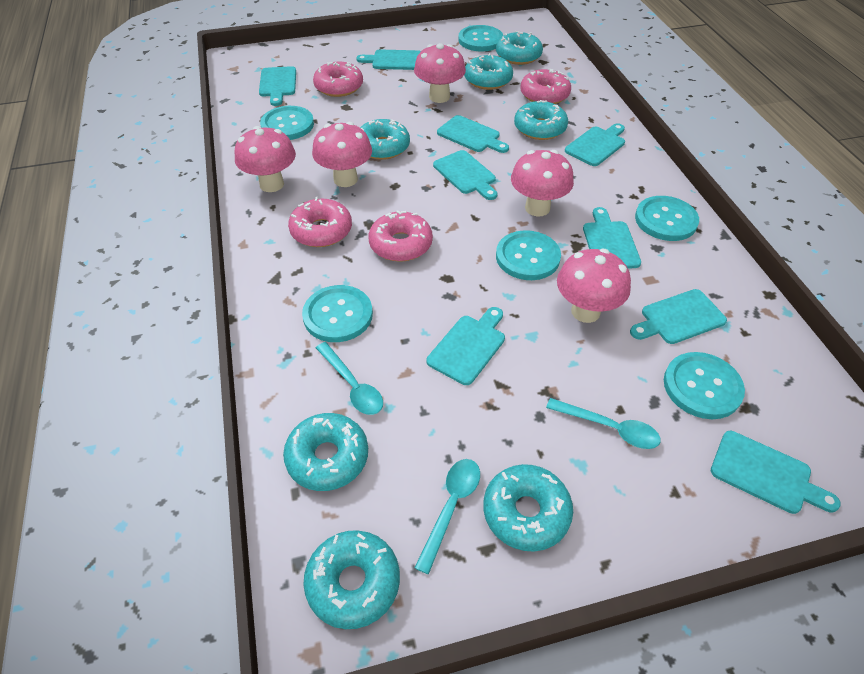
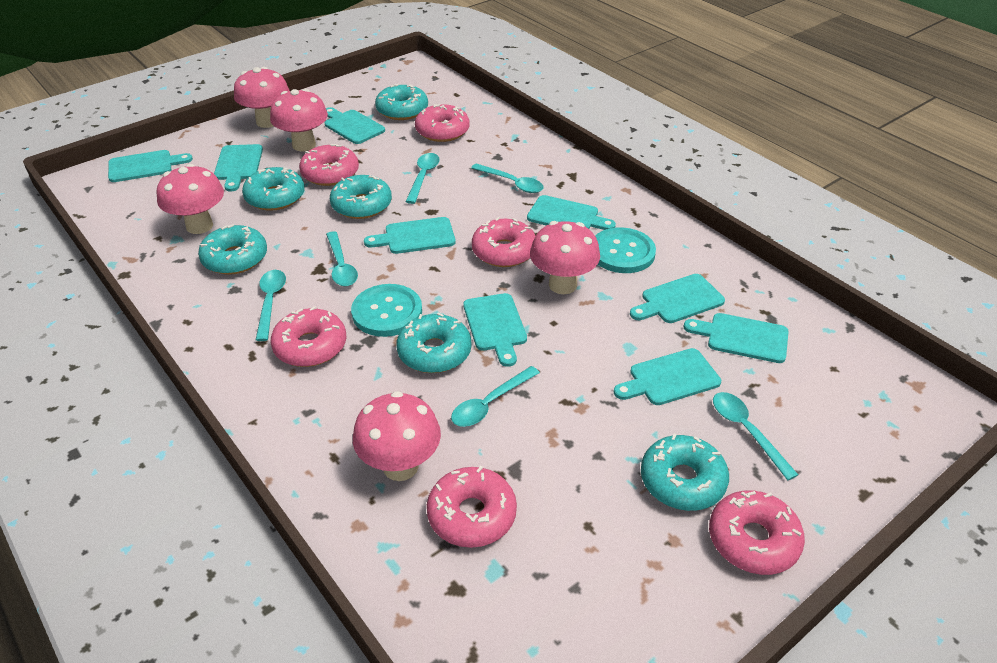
pink donut: [288,197,352,247] [313,62,363,97] [368,210,433,262] [520,69,571,104] = 4 -> [271,306,346,367] [299,144,359,186] [415,104,470,142] [427,466,517,548] [472,217,536,267] [709,490,805,575] = 6
turquoise button: [260,106,314,140] [302,285,373,342] [458,25,503,52] [496,230,561,280] [635,196,699,241] [664,352,745,419] = 6 -> [351,284,422,337] [595,227,656,273] = 2
turquoise donut: [283,413,368,491] [303,530,400,629] [360,119,410,160] [464,53,513,90] [483,464,573,552] [496,31,543,65] [514,100,568,140] = 7 -> [198,224,267,275] [242,167,305,211] [330,175,392,219] [375,84,428,120] [396,313,472,373] [641,434,729,511] = 6
turquoise spoon: [316,342,383,415] [414,459,480,574] [546,398,661,449] = 3 -> [256,270,286,341] [326,231,358,286] [406,153,440,204] [451,366,540,427] [471,163,544,193] [713,392,798,480] = 6

